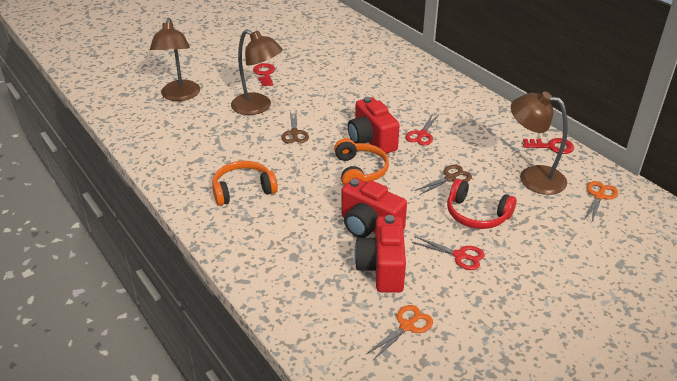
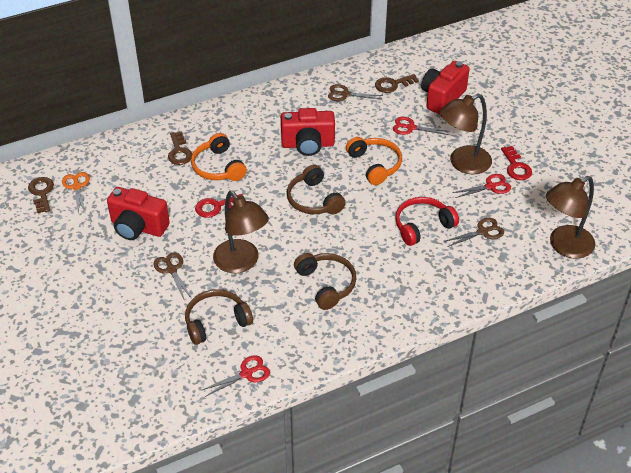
brown headphones: none = 0 -> [185,289,253,345] [287,165,346,214] [294,253,357,310] = 3
brown key: none = 0 -> [28,177,54,213] [168,131,192,165] [375,74,419,93] = 3
brown scissors: [281,112,309,143] [414,165,472,195] = 2 -> [154,253,192,301] [328,84,383,101] [446,218,504,247] = 3
orange scissors: [366,305,433,359] [585,181,618,221] = 2 -> [62,172,90,215] = 1
red scissors: [405,113,439,146] [412,236,485,270] = 2 -> [202,355,270,397] [393,117,450,135] [452,174,511,198] = 3

